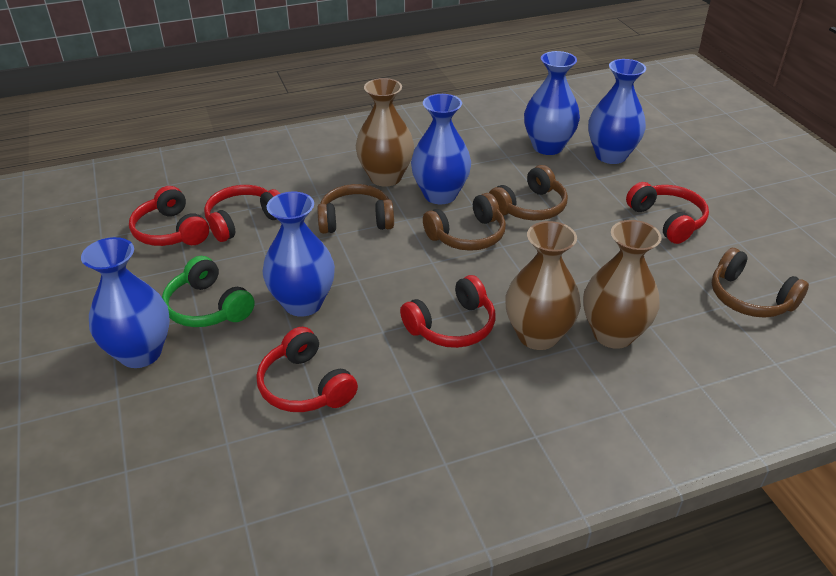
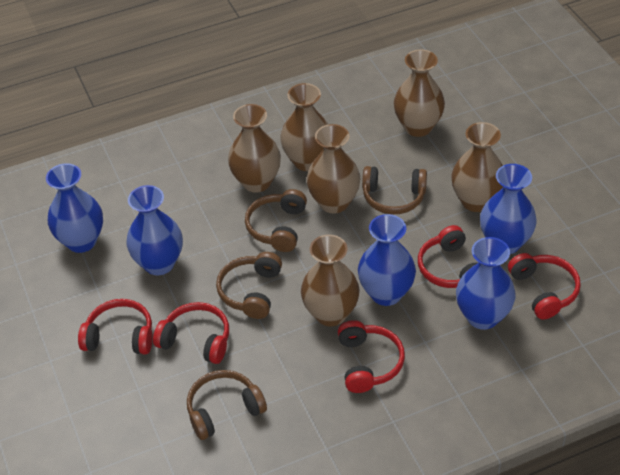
brown vase: [356,78,414,187] [505,221,581,350] [583,220,662,349] = 3 -> [228,104,281,192] [280,83,328,171] [301,235,360,327] [306,124,361,213] [394,49,445,137] [451,122,503,212] = 6
green headphones: [162,256,255,327] = 1 -> none = 0

